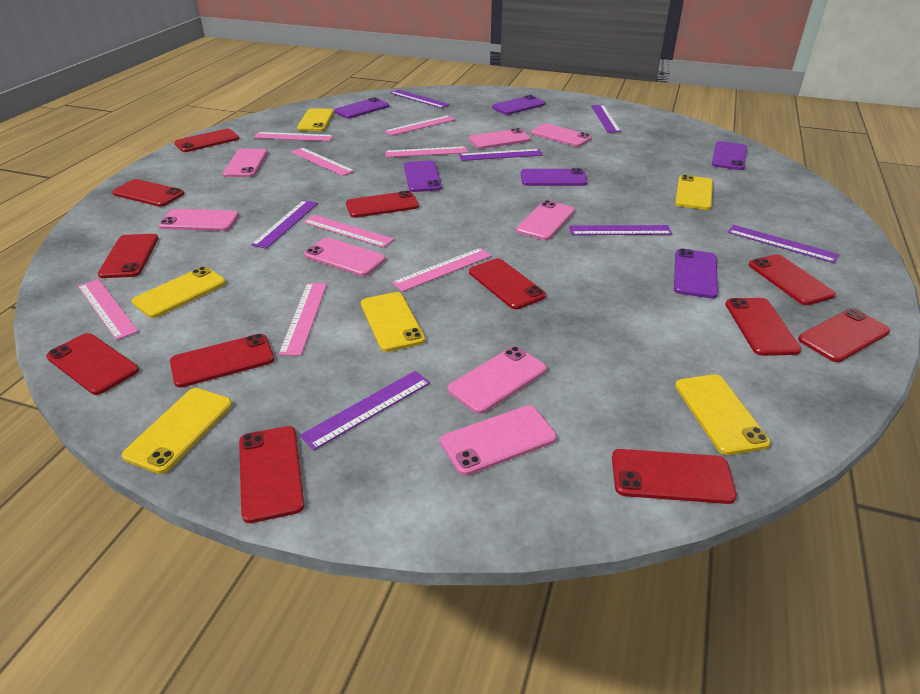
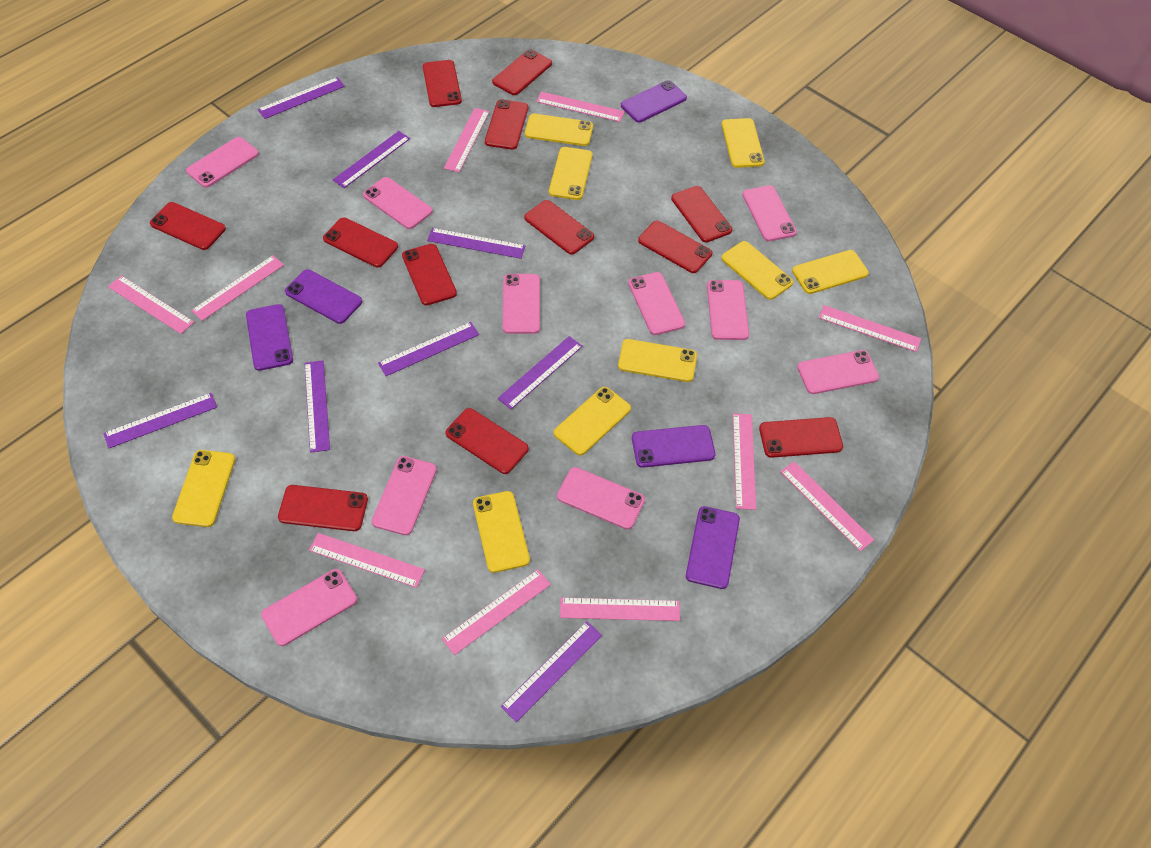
pink phone: [158,209,239,231] [223,149,268,177] [304,238,386,276] [440,405,557,476] [448,346,547,414] [469,128,531,149] [516,200,575,240] [531,123,592,147] = 8 -> [186,137,259,188] [261,569,357,646] [363,177,433,229] [372,456,437,535] [502,274,540,334] [557,467,645,529] [628,272,685,335] [707,280,749,340] [742,185,797,241] [797,350,879,394] = 10
pink ruler: [78,279,139,340] [254,132,334,141] [278,283,327,356] [291,148,354,176] [303,215,394,248] [384,115,456,136] [385,146,468,157] [392,248,492,292] = 8 -> [108,275,194,334] [191,255,284,321] [309,533,425,588] [442,569,551,655] [444,108,489,172] [536,91,625,122] [560,598,680,621] [733,413,756,510] [780,461,874,551] [819,305,921,352] = 10
purple phone: [334,97,389,118] [404,161,442,192] [492,95,546,115] [521,168,587,186] [674,249,718,298] [712,141,747,170] = 6 -> [246,304,293,371] [285,269,362,324] [621,80,687,122] [632,425,716,468] [686,506,740,589] = 5
purple ruler: [251,200,318,249] [300,371,430,450] [391,90,450,108] [459,149,543,161] [569,225,672,235] [591,105,621,133] [728,225,839,263] = 7 -> [103,393,217,448] [258,77,345,119] [305,360,330,453] [333,131,410,188] [378,322,479,376] [427,228,525,259] [498,336,583,409] [501,621,602,722] = 8
yellow phone: [122,388,232,474] [132,266,226,318] [297,108,334,131] [361,292,425,352] [675,175,713,210] [675,375,771,455] = 6 -> [172,450,235,527] [473,491,530,573] [525,114,593,146] [549,147,593,200] [554,387,631,455] [618,339,697,382] [721,241,793,300] [722,118,765,168] [792,250,869,294] = 9

